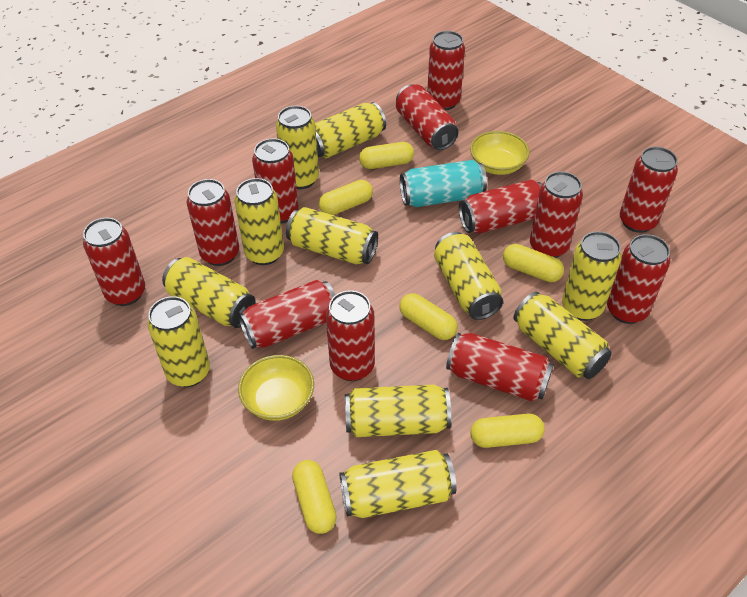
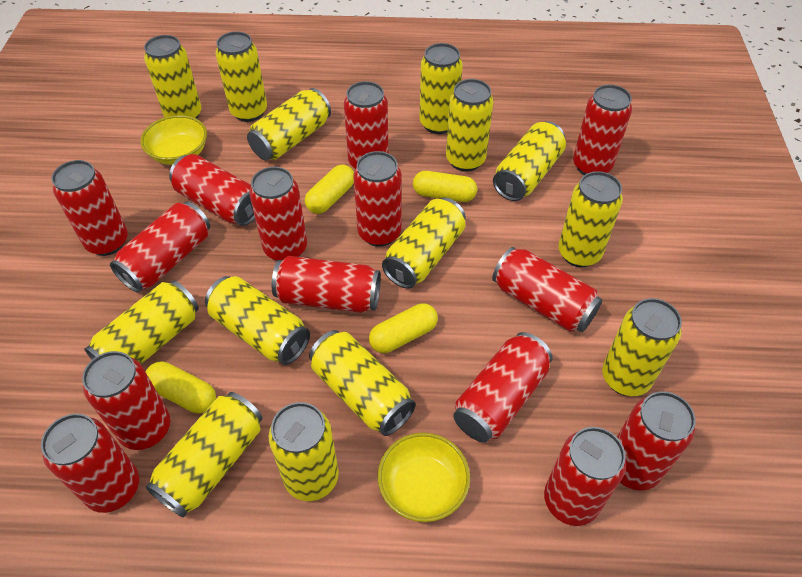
red can: [83,218,145,306] [187,179,239,266] [238,280,335,349] [252,138,299,224] [326,290,375,381] [396,84,458,150] [427,31,465,110] [446,333,554,401] [459,180,542,234] [530,172,583,258] [607,234,670,324] [620,147,678,233] = 12 -> [41,414,139,513] [51,160,128,256] [82,351,170,450] [110,202,210,293] [169,154,255,226] [249,167,307,261] [272,256,381,313] [344,81,389,169] [353,151,401,247] [453,332,553,443] [492,247,602,332] [544,427,626,526] [573,85,632,175] [617,391,696,491] = 14
turquoise can: [400,160,487,207] = 1 -> none = 0
yellow can: [147,296,210,387] [162,257,256,328] [234,178,284,265] [276,106,319,189] [286,207,378,264] [315,102,386,158] [339,450,457,518] [345,384,451,437] [434,232,503,320] [513,292,612,379] [562,231,622,321] = 11 -> [84,280,199,364] [144,35,202,119] [145,392,263,518] [205,276,310,365] [215,31,267,122] [247,88,331,160] [269,402,339,501] [309,330,416,436] [382,197,466,289] [419,43,463,134] [446,79,494,172] [493,121,566,201] [558,171,623,267] [602,298,682,396] = 14
yellow capsule: [292,460,337,534] [319,180,373,215] [359,142,414,169] [399,293,458,340] [470,414,545,448] [503,244,564,282] = 6 -> [146,361,216,413] [305,165,354,214] [369,303,438,353] [413,171,477,202] = 4

